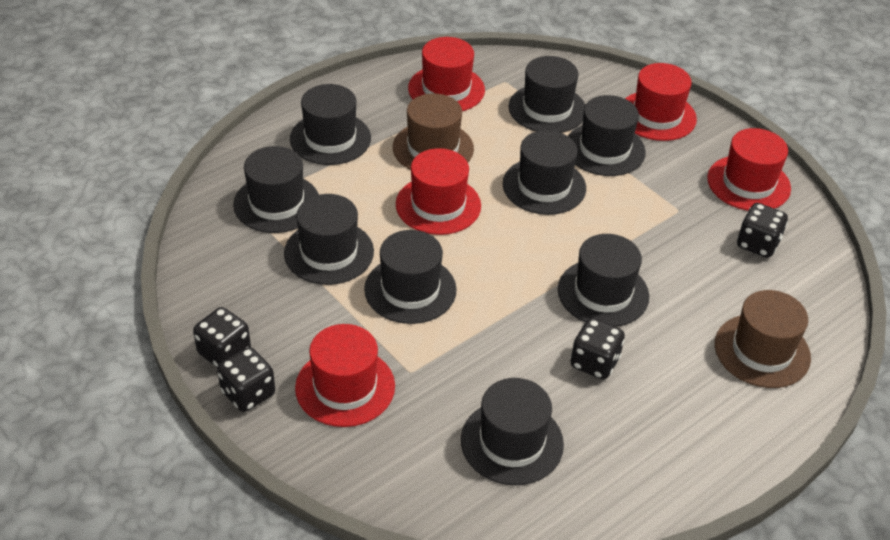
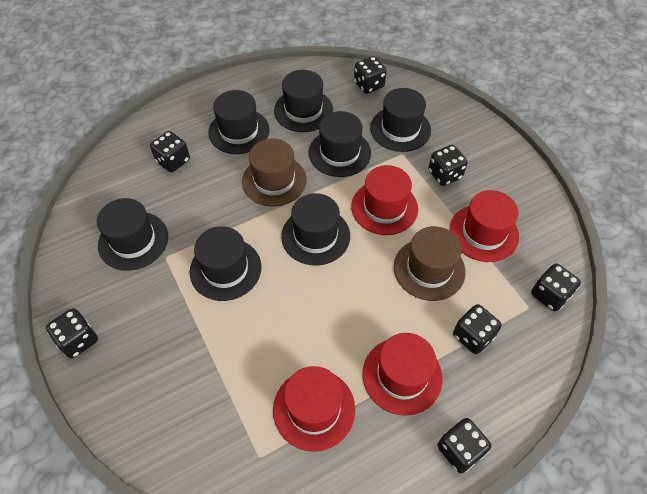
black dice: [193,307,251,367] [217,347,275,412] [570,318,625,380] [737,203,788,258] = 4 -> [46,308,98,358] [150,131,190,172] [354,56,387,94] [428,145,468,186] [437,418,491,473] [453,304,502,354] [531,264,581,311] = 7
black hat: [233,146,319,233] [284,194,374,285] [290,84,371,165] [364,230,457,324] [461,378,564,485] [503,130,586,215] [509,56,585,133] [558,234,649,327] [568,95,646,176] = 9 -> [97,198,168,271] [190,226,262,301] [208,90,270,154] [274,70,333,132] [281,193,350,266] [309,111,371,177] [370,88,431,152] = 7
red hat: [295,324,395,427] [396,148,481,235] [408,37,485,111] [625,63,697,141] [707,128,791,211] = 5 -> [273,366,355,452] [351,165,418,235] [363,333,443,416] [450,190,519,262] = 4

